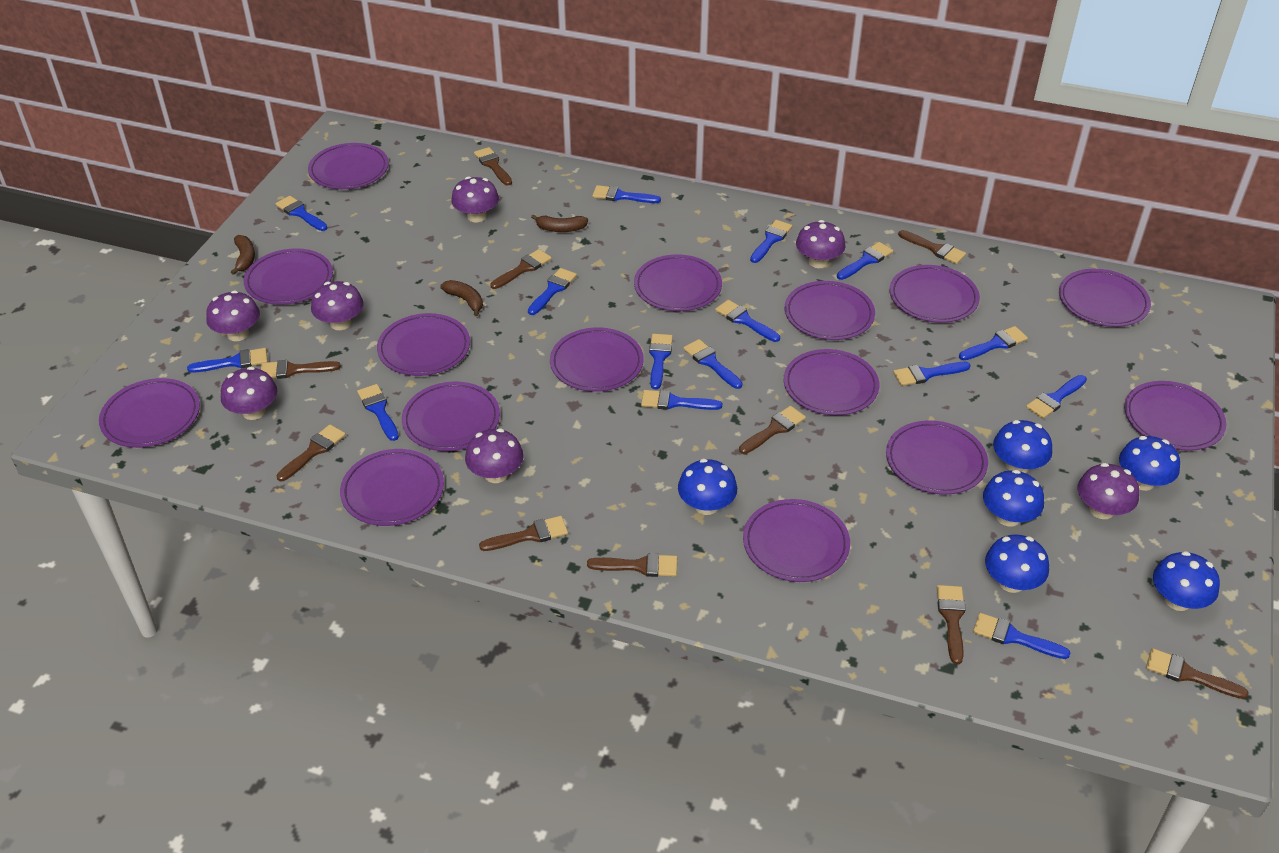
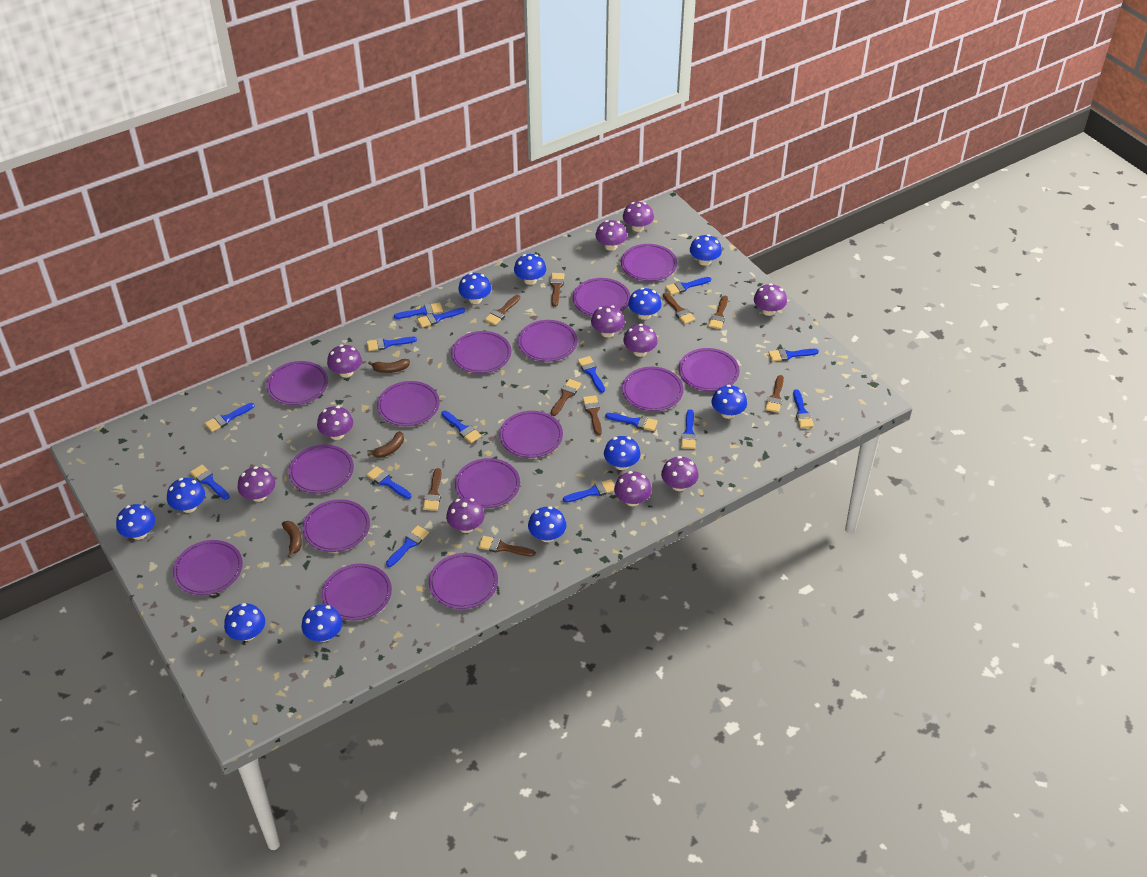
blue mushroom: [678,459,737,515] [983,470,1044,527] [985,534,1049,593] [993,420,1052,473] [1119,436,1180,491] [1153,551,1220,611] = 6 -> [116,504,155,540] [167,478,205,513] [224,603,265,641] [301,604,342,642] [458,273,491,304] [514,254,546,285] [528,506,566,542] [604,436,641,470] [628,288,662,320] [690,234,722,266] [712,385,747,419] = 11
brown brush: [261,360,341,379] [277,424,346,481] [474,147,512,186] [479,516,568,551] [490,249,552,289] [587,553,677,577] [739,406,806,454] [898,230,966,264] [937,585,966,664] [1146,648,1249,699] = 10 -> [423,468,442,511] [478,536,535,556] [485,295,520,325] [550,273,564,307] [551,379,581,416] [583,395,602,435] [663,292,695,324] [708,296,728,329] [765,375,784,413] = 9
purple mushroom: [206,290,260,341] [221,367,277,420] [311,281,363,330] [451,176,499,222] [465,428,523,483] [796,220,845,268] [1078,463,1139,519] = 7 -> [238,466,275,502] [317,406,353,440] [327,344,362,378] [446,497,485,533] [591,306,625,337] [595,220,627,251] [614,471,652,506] [623,202,654,232] [623,324,658,357] [661,456,699,491] [754,283,787,316] = 11

